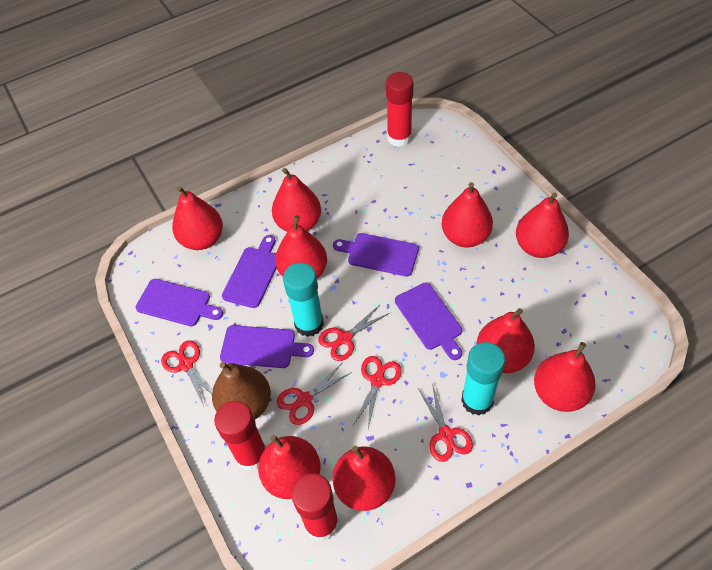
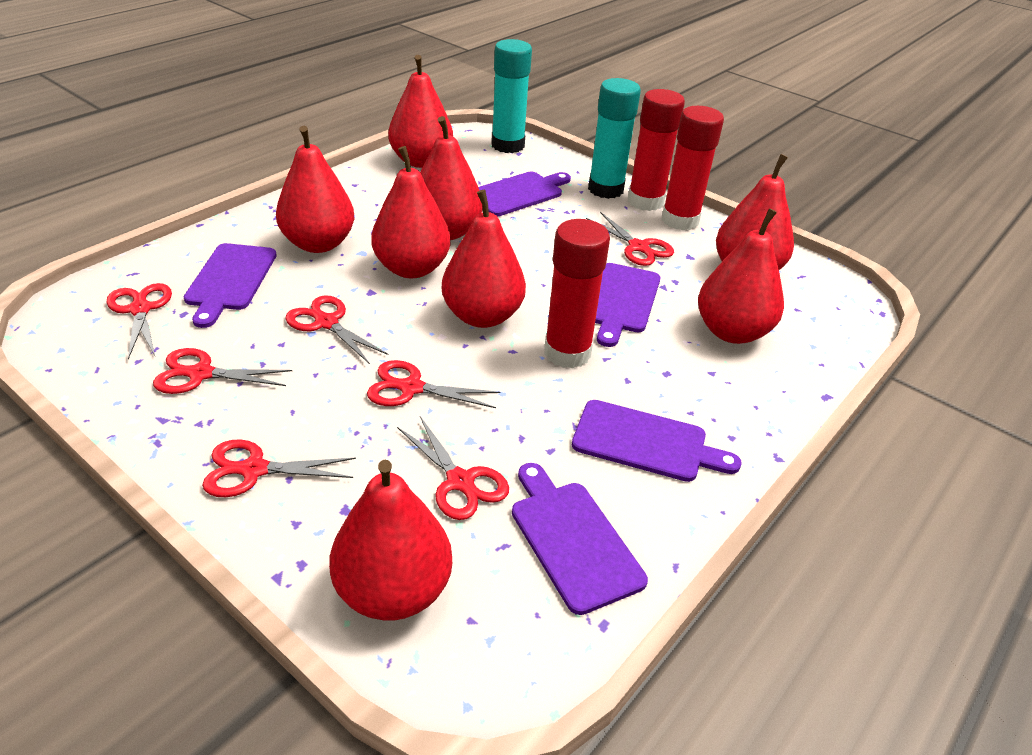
brown pear: [212,362,271,419] = 1 -> none = 0
red pear: [172,186,223,250] [258,435,321,499] [272,168,321,232] [275,215,327,278] [333,446,396,511] [442,182,493,247] [476,308,535,373] [516,193,569,258] [534,342,596,412] = 9 -> [276,126,354,253] [329,459,452,621] [371,146,450,278] [388,55,453,168] [420,116,483,240] [442,189,526,328] [698,208,784,344] [716,154,794,270] = 8
red scissors: [161,340,212,406] [277,362,352,425] [318,306,389,361] [353,356,402,429] [418,383,473,462] = 5 -> [106,283,172,359] [153,348,292,394] [202,439,356,497] [285,295,389,364] [367,360,501,408] [397,416,509,520] [586,212,674,266] = 7

